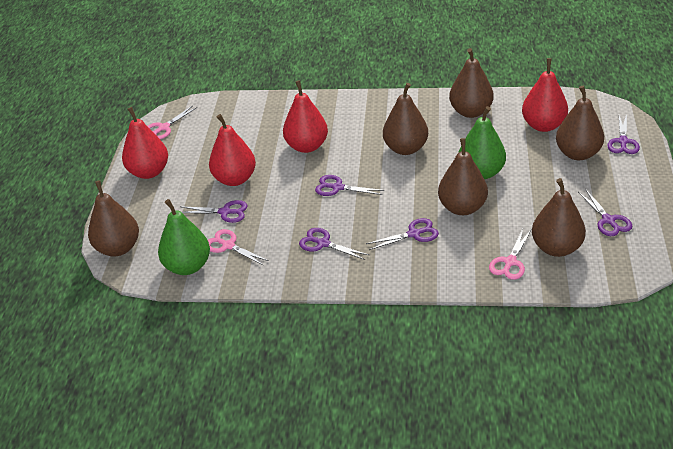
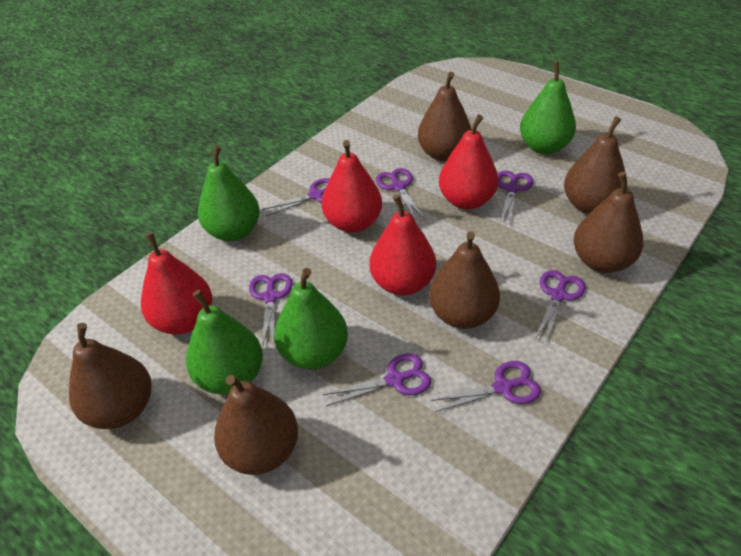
green pear: [158,199,210,275] [459,106,506,179] = 2 -> [186,290,263,395] [198,145,260,241] [274,268,348,369] [520,61,576,154] = 4
pink scissors: [147,106,197,139] [208,229,269,266] [489,229,531,280] = 3 -> none = 0
purple scissors: [180,200,248,223] [299,228,369,260] [315,175,384,196] [366,218,439,250] [578,189,633,236] [607,114,640,154] = 6 -> [249,273,292,347] [262,178,330,216] [323,353,431,406] [376,168,425,221] [431,361,541,412] [497,171,533,225] [535,270,585,344] = 7

